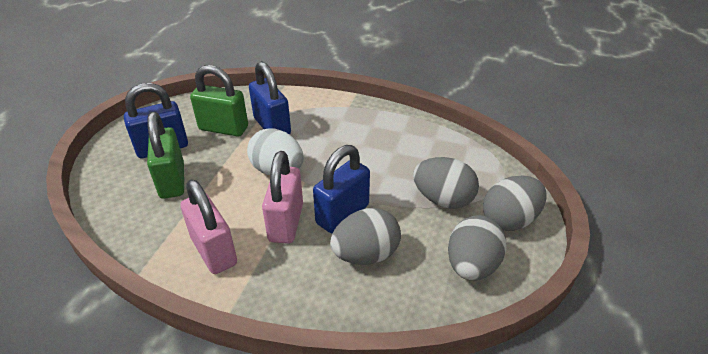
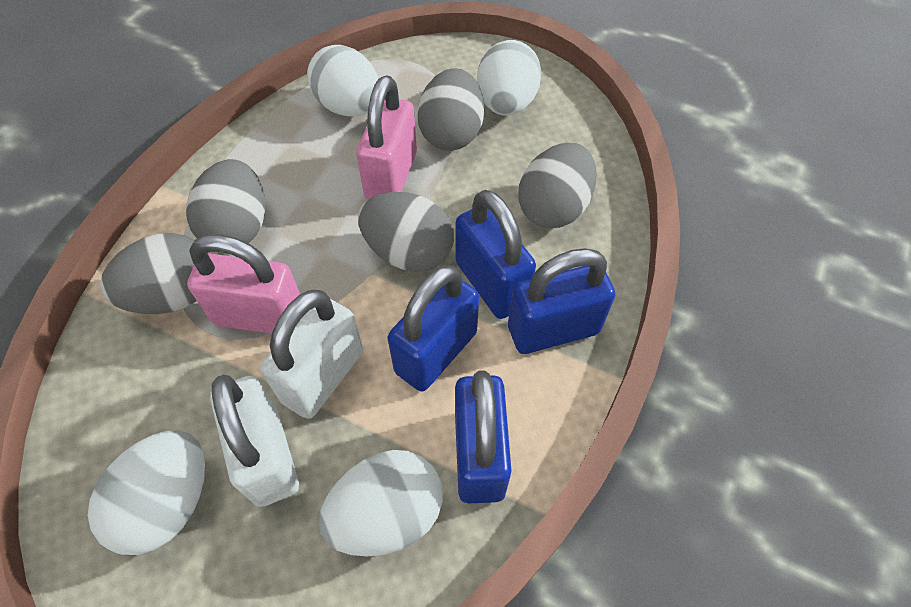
blue padlock: [124,83,188,158] [249,61,291,134] [313,145,370,233] = 3 -> [387,265,479,392] [455,370,512,503] [456,190,536,319] [508,248,615,354] = 4
green padlock: [147,112,184,199] [190,65,248,137] = 2 -> none = 0
grey egg: [330,208,401,265] [413,157,479,209] [448,215,507,280] [483,176,546,231] = 4 -> [100,233,197,314] [186,159,265,243] [358,192,454,272] [417,68,484,151] [518,143,597,228] = 5
white egg: [247,128,304,175] = 1 -> [88,430,205,555] [307,45,379,117] [318,450,443,556] [477,40,542,115] = 4
white padlock: none = 0 -> [210,374,299,507] [261,290,363,419] = 2

